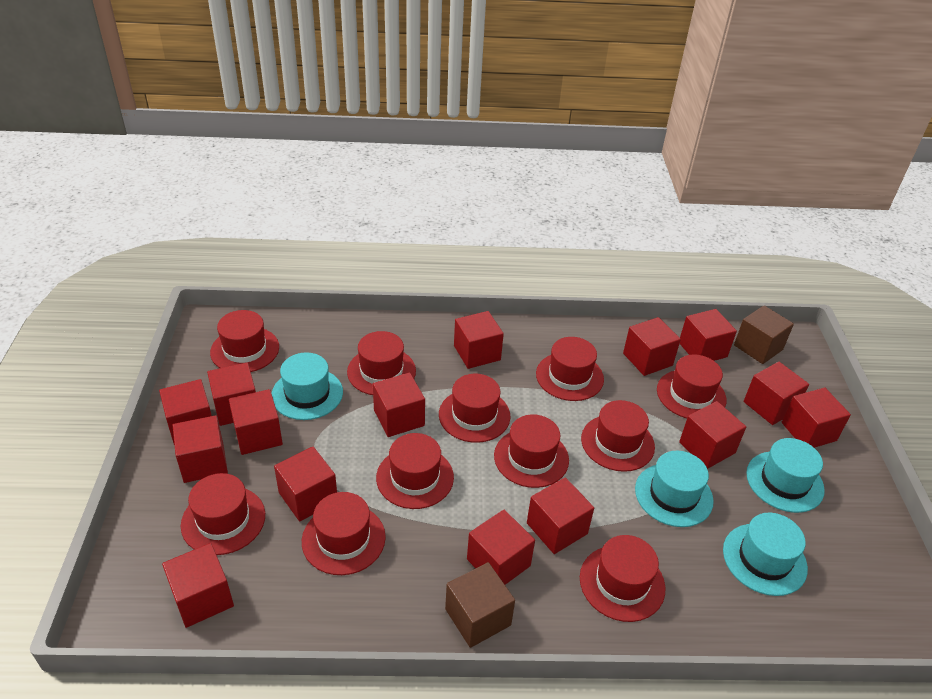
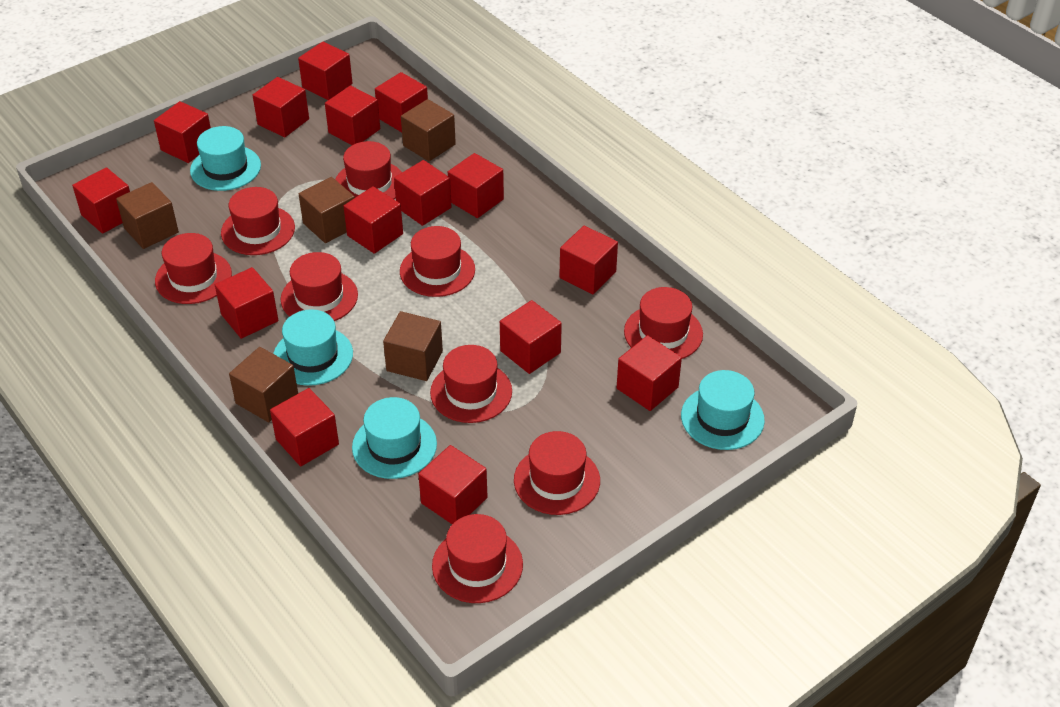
brown cube: [445,562,515,648] [734,306,794,364] = 2 -> [116,182,179,249] [229,347,298,422] [299,177,355,243] [383,311,443,381] [401,99,456,161] = 5
red hat: [181,473,265,555] [210,310,279,372] [302,492,386,575] [347,331,416,395] [376,433,454,509] [439,374,510,443] [494,414,569,488] [536,337,604,401] [580,535,666,622] [581,400,655,472] [657,354,726,419] = 11 -> [155,233,232,304] [221,187,295,255] [281,252,358,321] [335,141,402,199] [400,226,475,297] [430,345,512,423] [432,514,523,603] [514,431,600,515] [624,287,703,359] = 9

